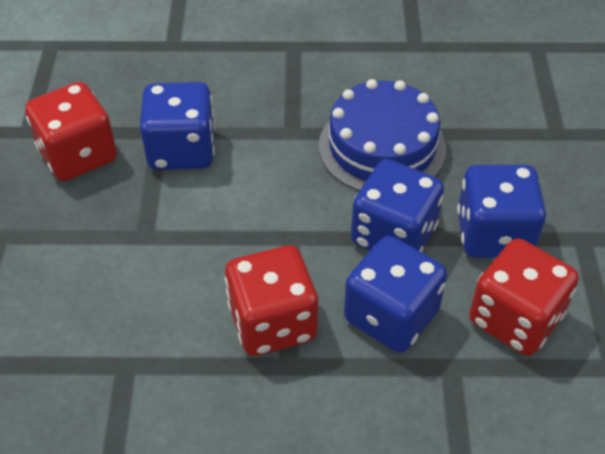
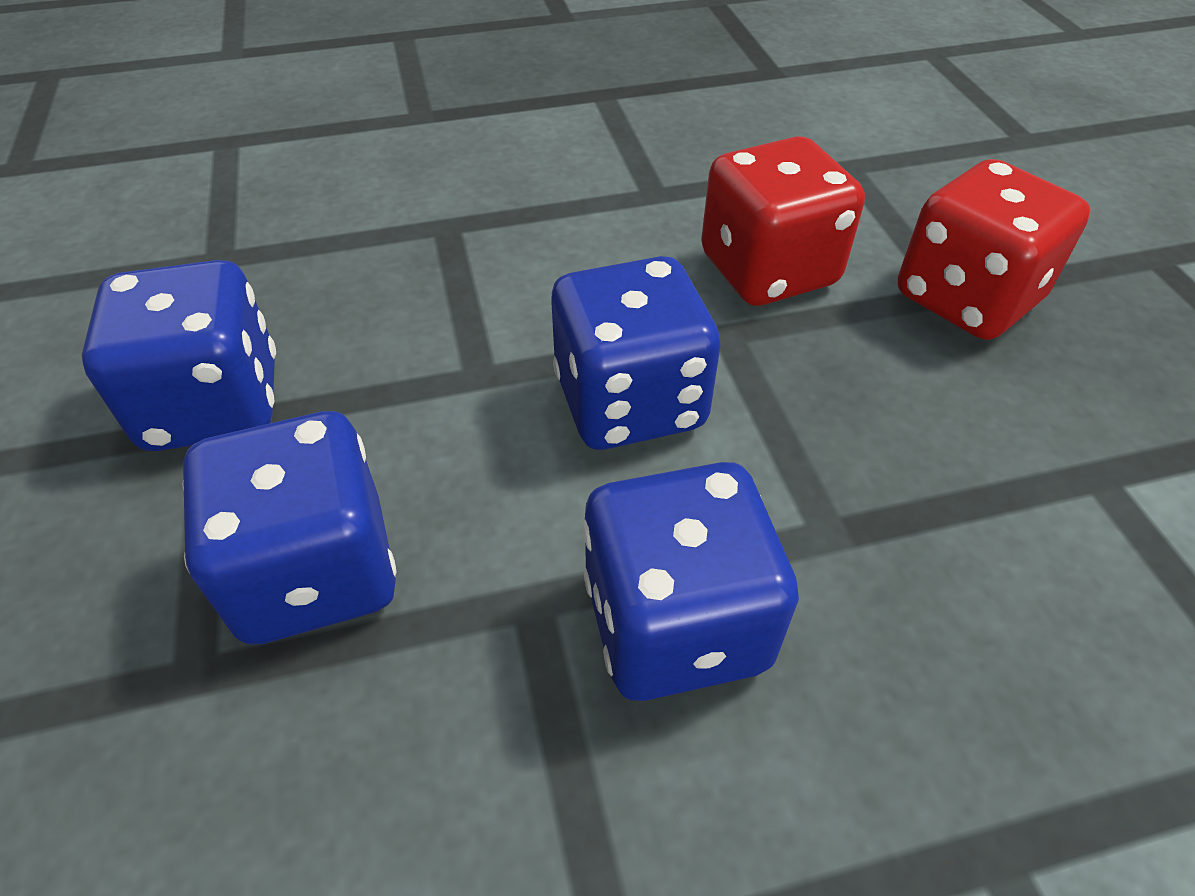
blue cake: [319,79,446,191] = 1 -> none = 0
red dice: [25,82,117,181] [225,245,318,356] [469,238,579,356] = 3 -> [701,136,865,306] [898,159,1091,340] = 2

